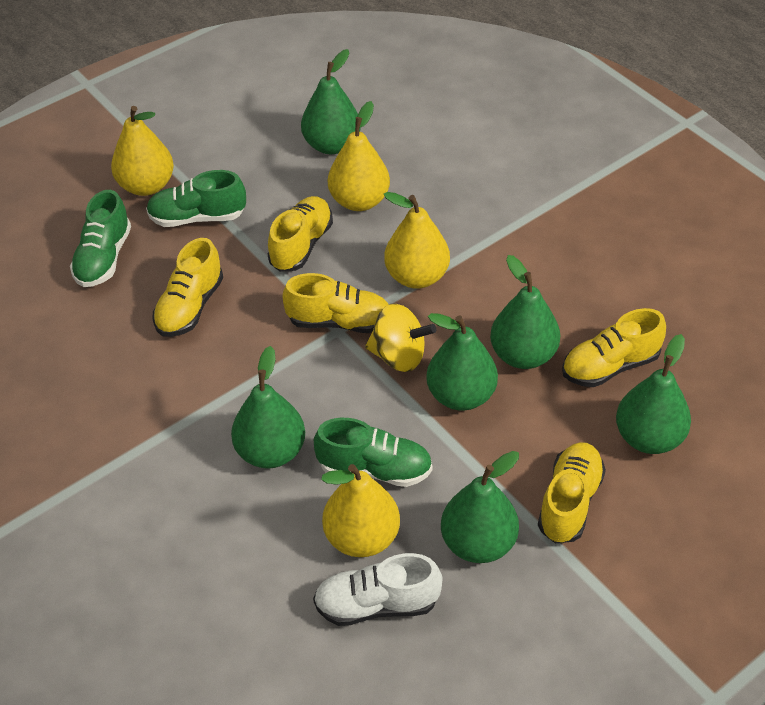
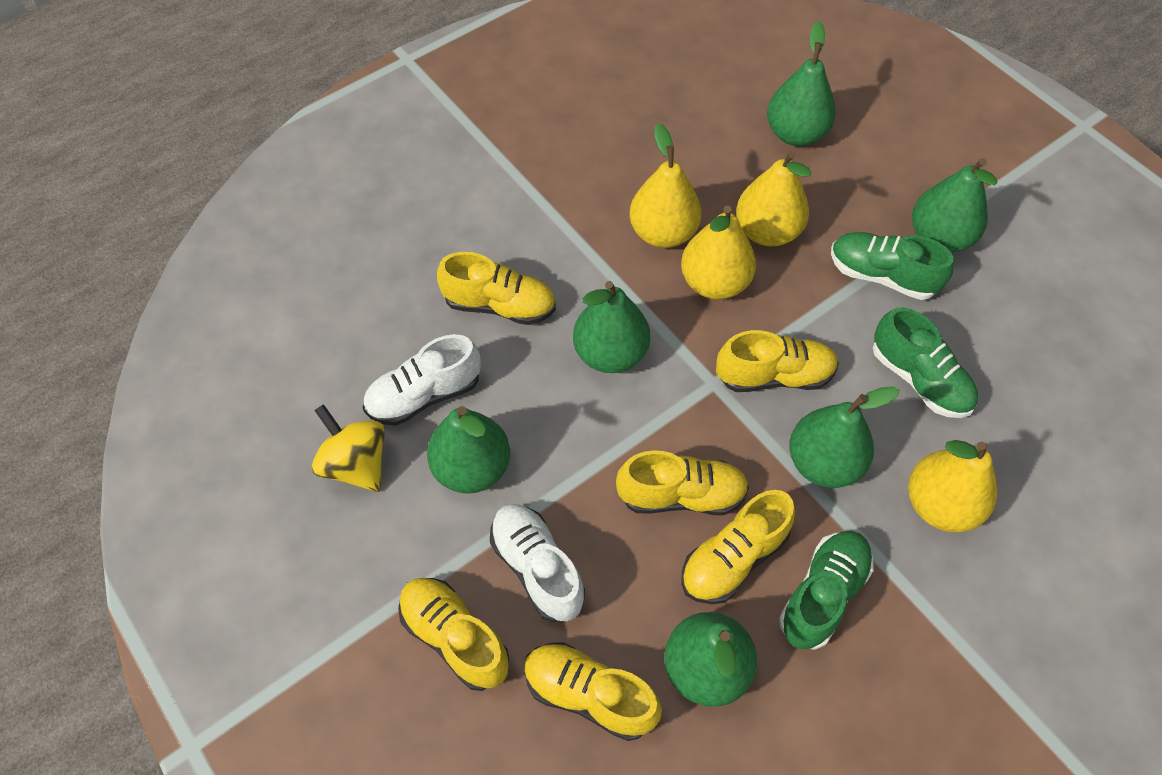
white shoe: [313,553,443,626] = 1 -> [363,334,481,426] [490,504,585,622] = 2
yellow shoe: [153,238,223,337] [268,196,333,272] [282,273,389,333] [538,442,606,543] [562,308,666,387] = 5 -> [398,578,509,691] [437,252,556,325] [524,642,662,741] [616,450,749,515] [681,490,795,604] [716,330,839,392] = 6

